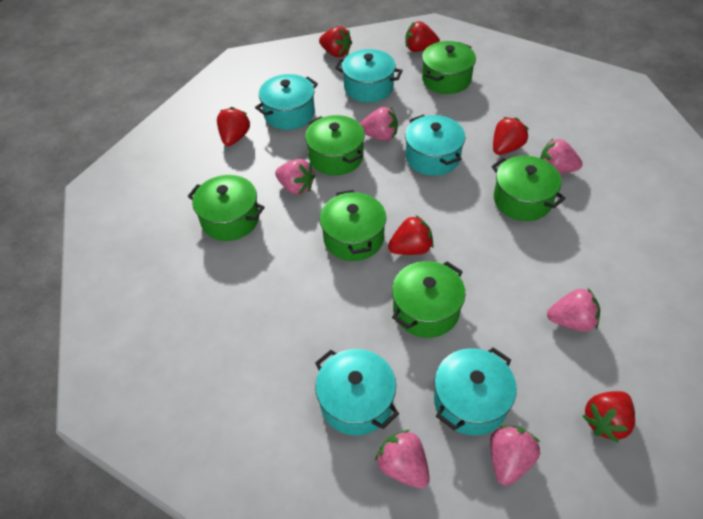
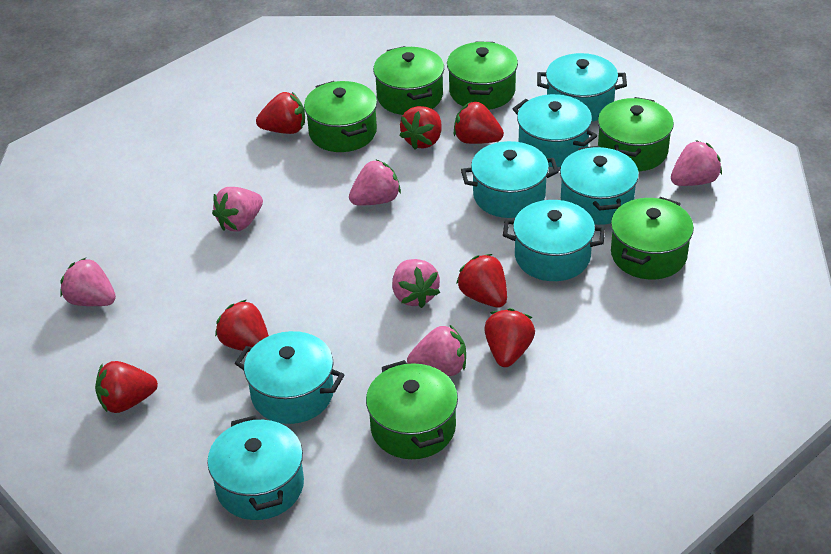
red strawberry: [217,107,250,146] [319,26,352,57] [388,215,434,255] [405,21,440,52] [493,117,529,155] [583,391,635,443] = 6 -> [95,361,158,413] [215,300,269,352] [256,92,305,134] [399,106,442,149] [454,101,504,144] [456,254,507,308] [484,308,535,367] = 7
turquoise pot: [255,74,318,130] [315,349,399,436] [335,49,403,103] [405,115,465,176] [434,348,517,435] = 5 -> [207,415,304,520] [235,331,344,424] [461,141,559,218] [503,200,605,281] [513,94,597,167] [537,53,627,122] [560,146,639,225] = 7

